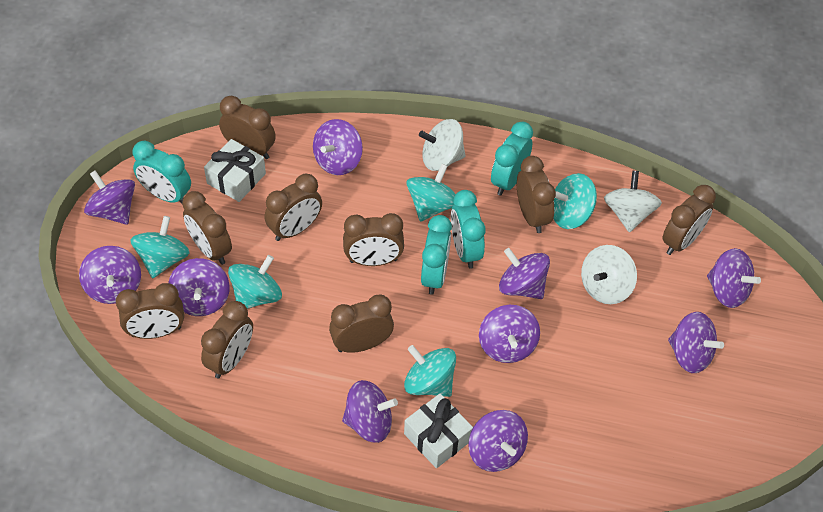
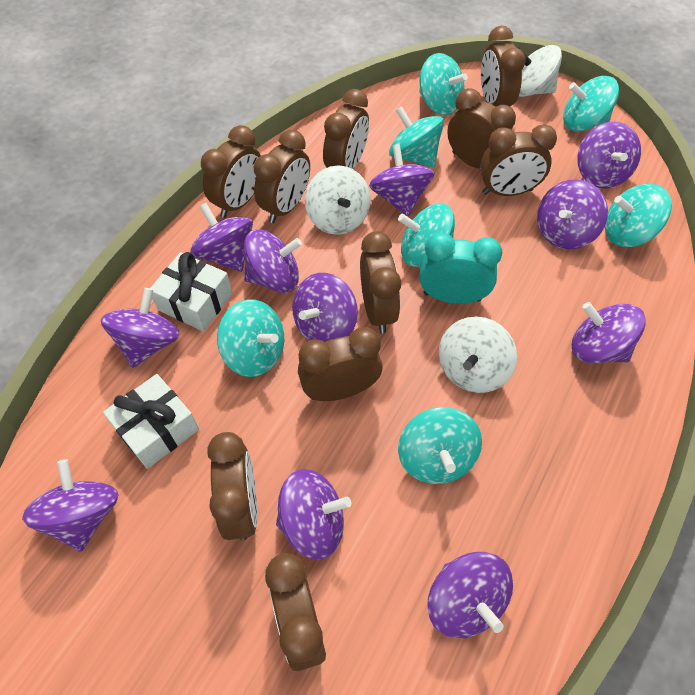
brown clock: [116,283,184,339] [182,191,232,265] [201,301,253,379] [219,96,276,159] [265,174,322,241] [329,294,394,353] [343,213,404,266] [517,156,556,233] [662,185,716,255] = 9 -> [201,125,261,218] [207,432,257,540] [254,129,310,223] [265,553,326,671] [298,327,383,401] [323,89,369,169] [360,231,401,334] [447,88,516,169] [480,124,557,196] [481,26,526,106] = 10
purple spinning top: [79,246,141,304] [84,170,135,225] [168,258,230,316] [313,119,363,175] [342,380,398,443] [468,410,528,472] [479,305,540,363] [499,248,550,299] [668,312,724,373] [707,248,761,308] = 10 -> [22,459,119,552] [101,288,180,368] [190,203,253,272] [244,229,302,293] [276,469,351,560] [292,273,358,342] [369,144,435,217] [427,552,513,638] [537,179,608,249] [572,302,646,363] [577,121,641,189] = 11
turquoise clock: [133,141,191,204] [421,215,452,295] [451,190,485,269] [491,122,533,196] = 4 -> [420,232,503,304] = 1
turquoise spinning top: [130,216,190,278] [228,255,282,309] [404,345,456,397] [407,164,456,222] [553,173,597,229] = 5 -> [217,300,284,377] [389,106,444,168] [398,204,455,267] [398,407,482,484] [419,53,468,115] [563,76,619,132] [605,184,672,247] = 7

